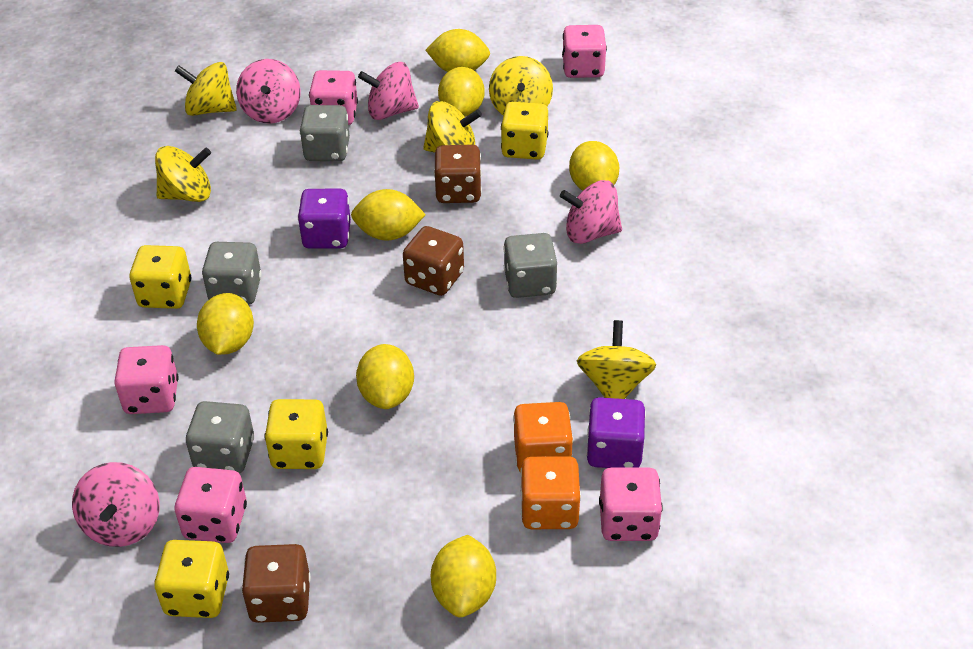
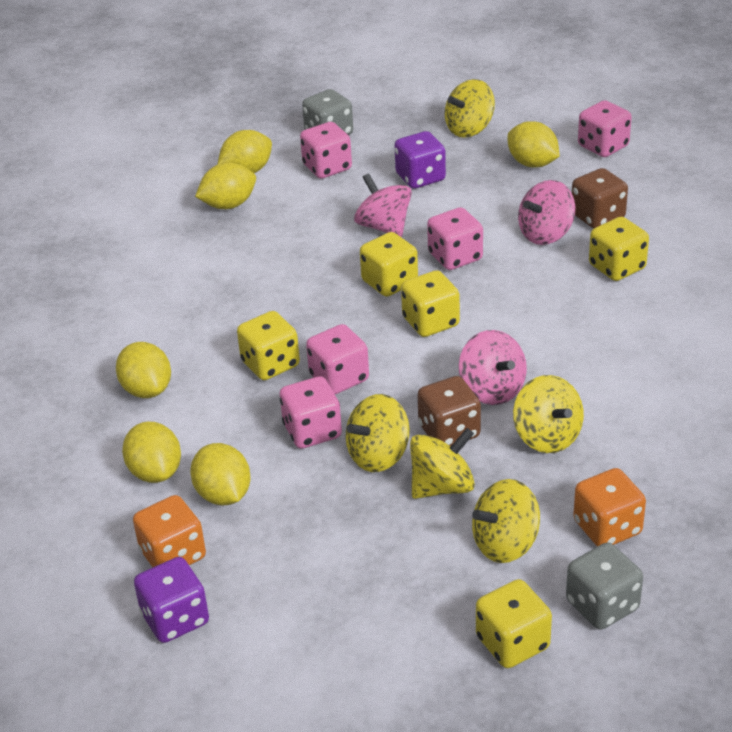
brown dice: [242,544,311,623] [403,226,464,296] [434,145,482,203] = 3 -> [417,376,481,446] [572,168,628,229] = 2
grey dice: [186,401,254,474] [202,242,262,305] [300,105,350,161] [503,233,557,298] = 4 -> [302,89,353,135] [566,542,643,630] = 2
pink spinning top: [72,462,160,547] [236,59,301,124] [358,62,419,120] [560,180,622,244] = 4 -> [354,173,412,238] [459,330,527,405] [518,180,575,245] = 3
yellow dice: [129,245,191,309] [154,540,229,618] [264,399,328,469] [501,102,548,160] = 4 -> [237,311,300,380] [360,232,418,297] [401,270,460,337] [476,579,552,668] [589,217,649,281] = 5
yellow lemon: [197,293,254,355] [351,189,426,241] [356,344,414,409] [426,29,490,72] [431,535,496,617] [438,67,485,117] [569,141,619,190] = 7 -> [116,342,171,398] [122,422,181,483] [190,443,251,505] [195,162,256,209] [217,130,272,173] [507,121,560,167] = 6

